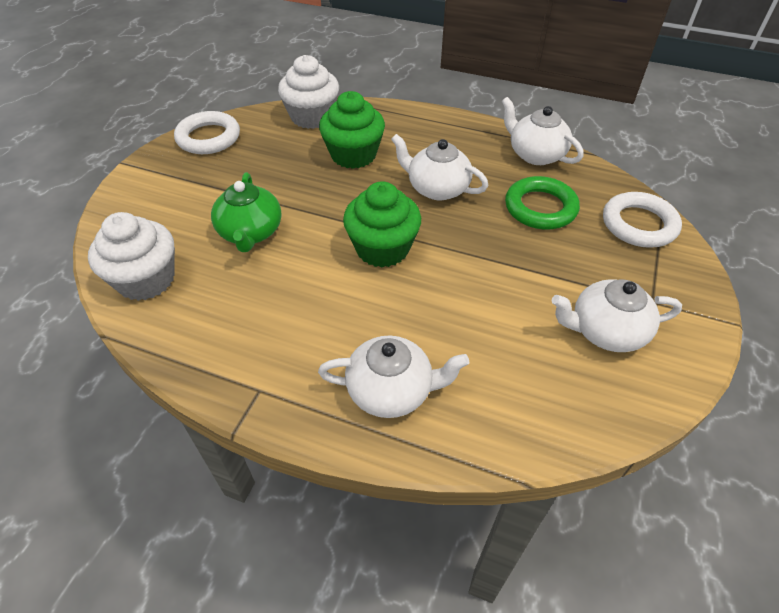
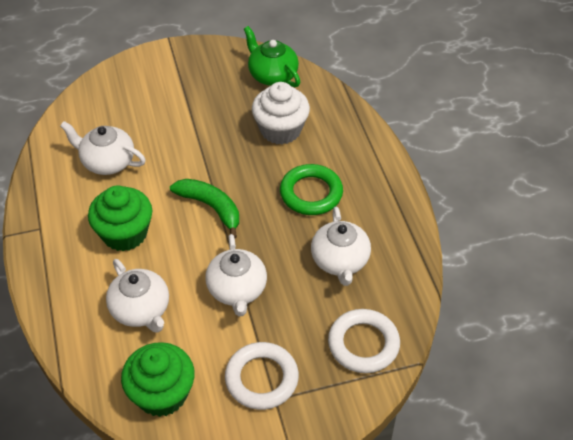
green banana: none = 0 -> [170,179,239,239] = 1
white cupcake: [88,212,175,301] [278,55,339,129] = 2 -> [252,82,310,144] = 1

